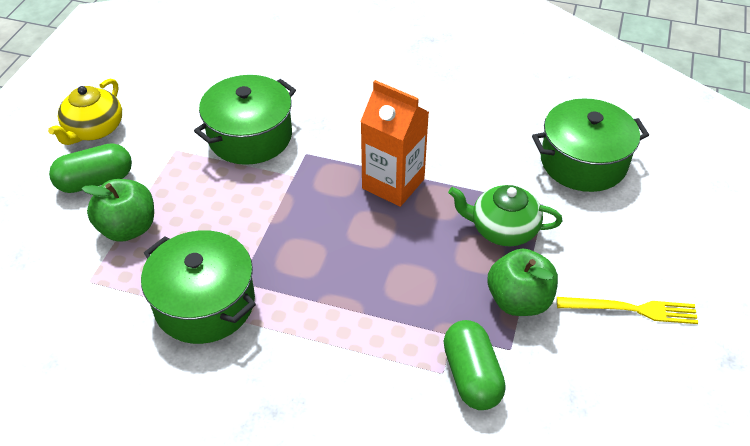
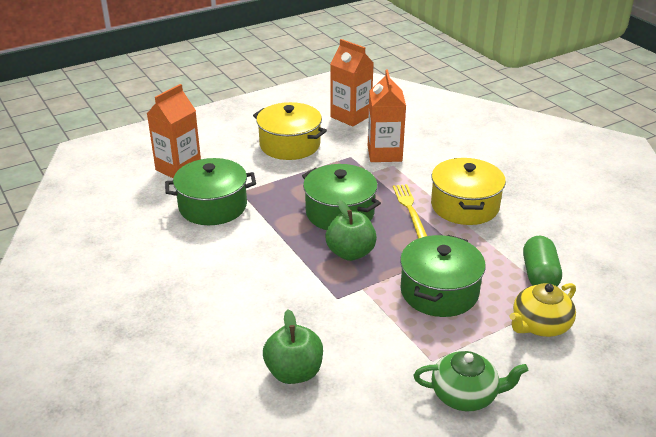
green capsule: [49,143,132,193] [443,320,506,410] = 2 -> [523,236,562,286] = 1
orange carton: [360,80,429,207] = 1 -> [147,84,201,178] [330,39,374,127] [368,70,406,162] = 3
yellow pot: none = 0 -> [253,102,327,160] [431,158,506,225] = 2

